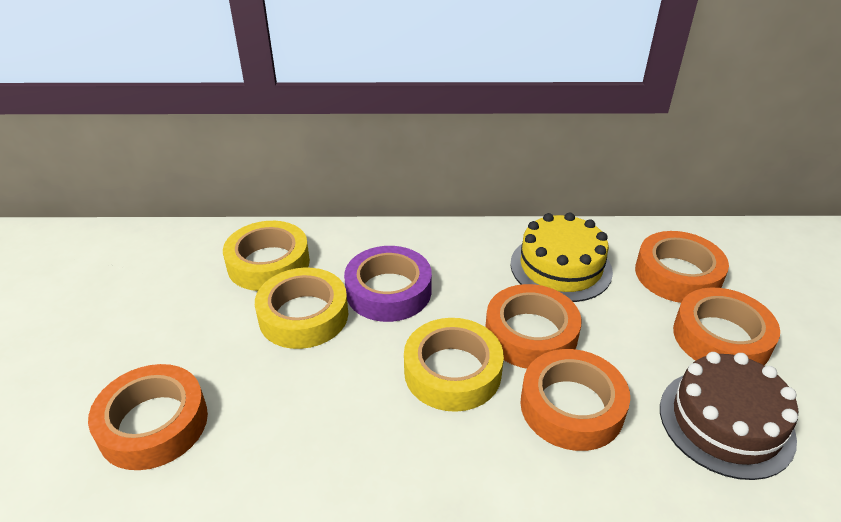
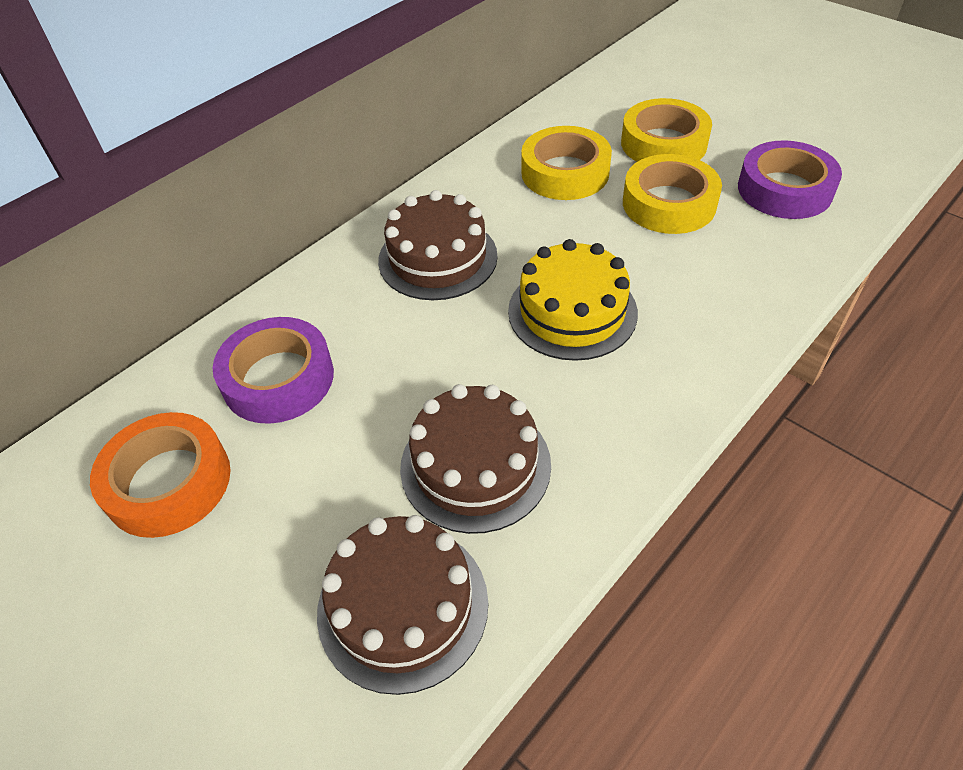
brown cake: [660,352,798,480] = 1 -> [317,515,488,695] [378,190,498,300] [400,384,551,534] = 3
orange tape: [88,364,208,470] [485,284,582,369] [520,349,630,451] [635,231,729,303] [673,288,780,365] = 5 -> [90,412,231,538] = 1
purple tape: [344,246,432,322] = 1 -> [213,317,334,424] [738,140,842,219] = 2

